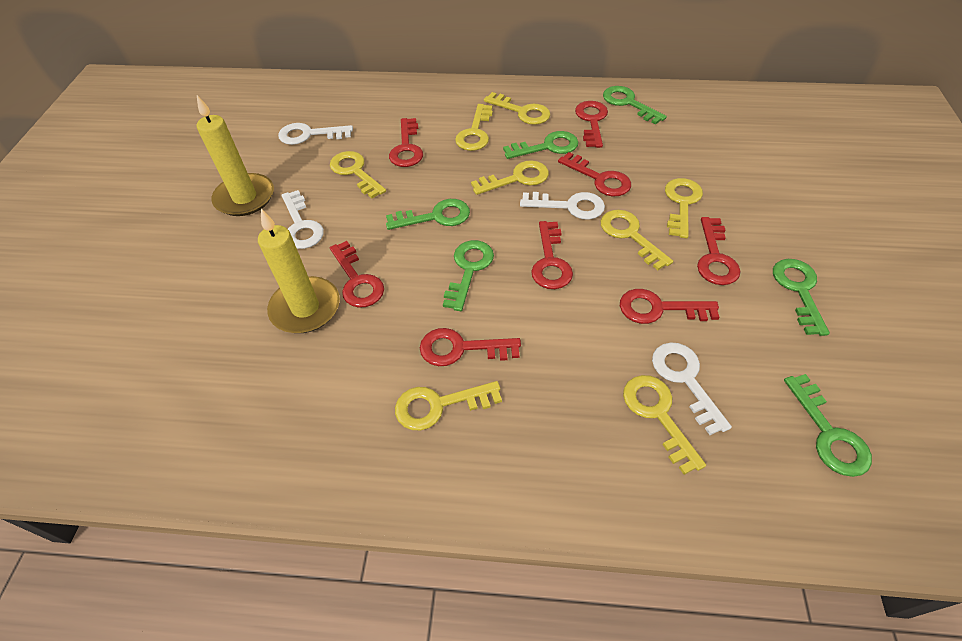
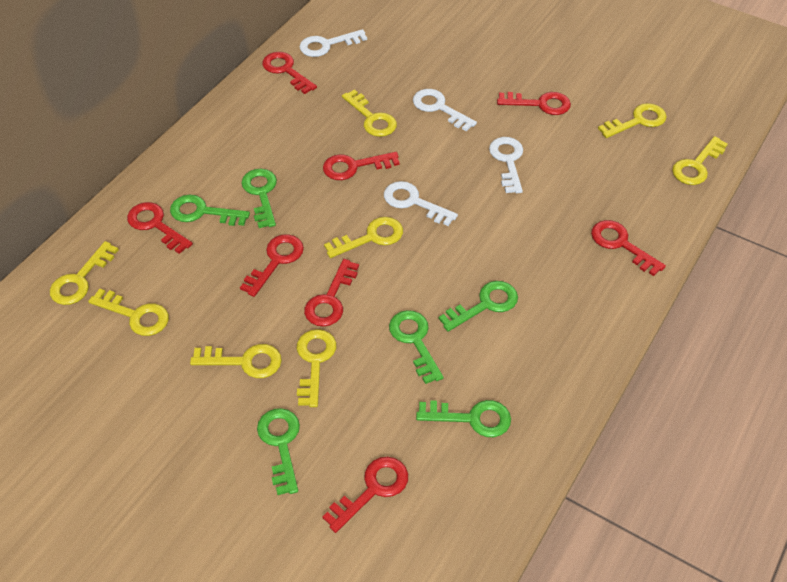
yellow candle: [197,95,274,216] [258,209,340,333] = 2 -> none = 0

